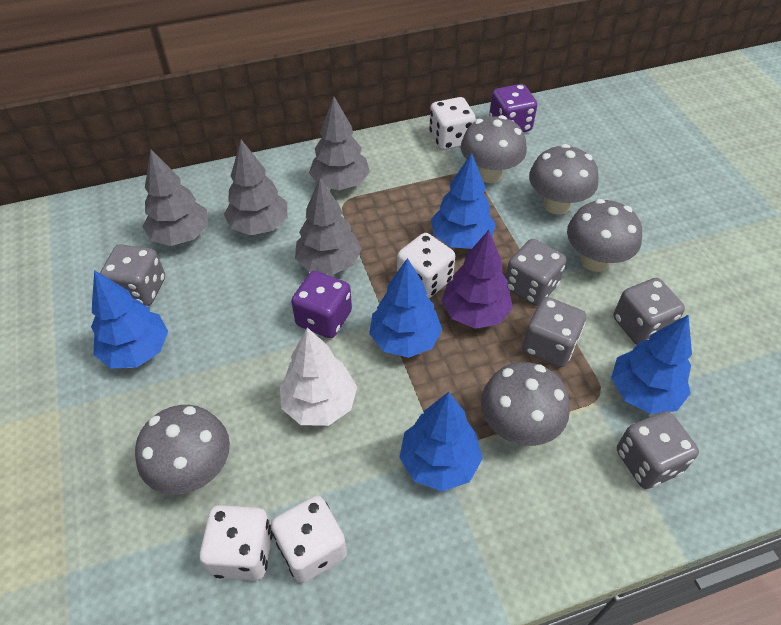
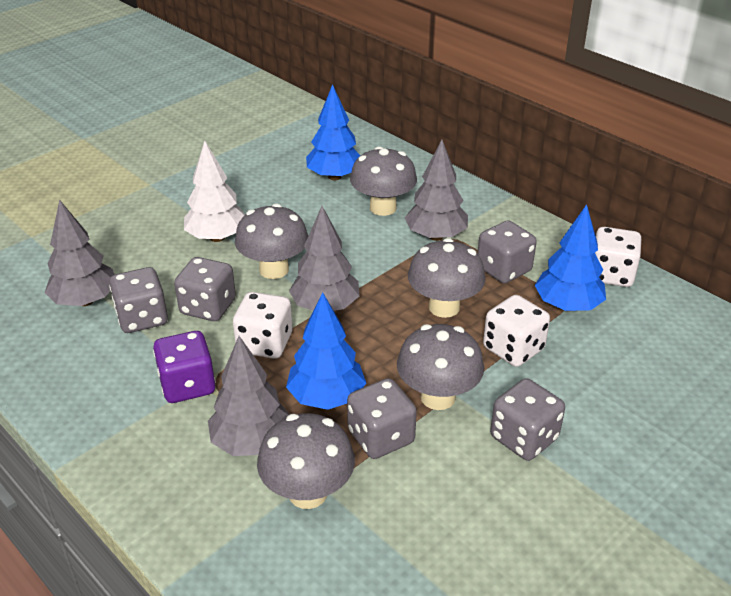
blue tree: [91,270,168,369] [369,258,442,358] [399,392,483,492] [431,153,496,249] [611,315,692,414] = 5 -> [286,292,366,410] [306,84,360,180] [534,204,606,311] = 3
purple dice: [291,271,352,338] [489,84,537,132] = 2 -> [153,331,216,403] = 1
purple tree: [442,230,513,329] = 1 -> none = 0
white dice: [199,505,273,580] [271,496,347,583] [397,233,455,298] [429,97,476,150] = 4 -> [233,292,292,359] [483,295,550,367] [595,227,641,287] = 3

